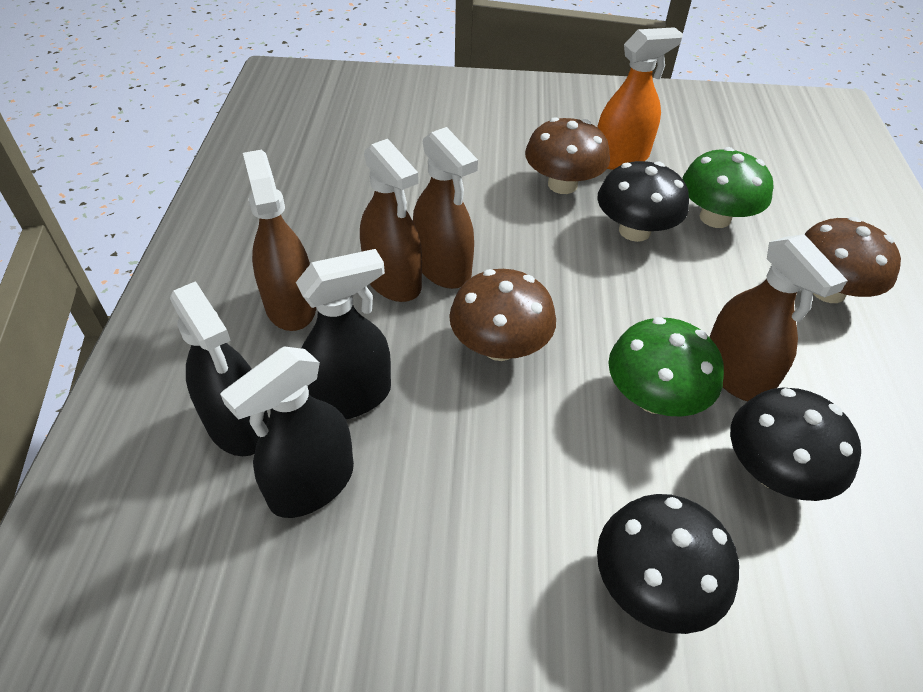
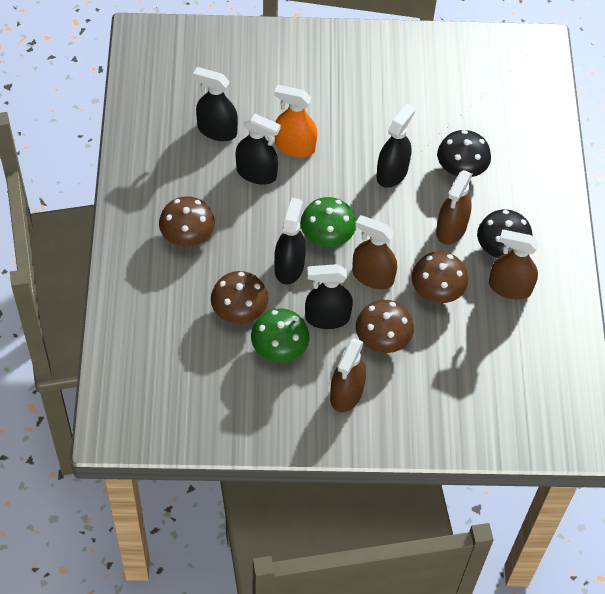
black mushroom: [597,161,689,242] [597,494,739,634] [730,388,861,501] = 3 -> [437,130,491,177] [477,209,533,258] = 2
black spray bottle: [170,281,269,456] [220,346,354,518] [296,249,391,419] = 3 -> [193,67,238,141] [236,113,281,185] [274,198,306,285] [305,264,353,329] [377,104,415,188] = 5
brown mushroom: [449,269,556,361] [525,117,610,194] [805,217,901,303] = 3 -> [159,196,215,247] [211,271,268,324] [356,300,414,353] [411,251,468,303] = 4

